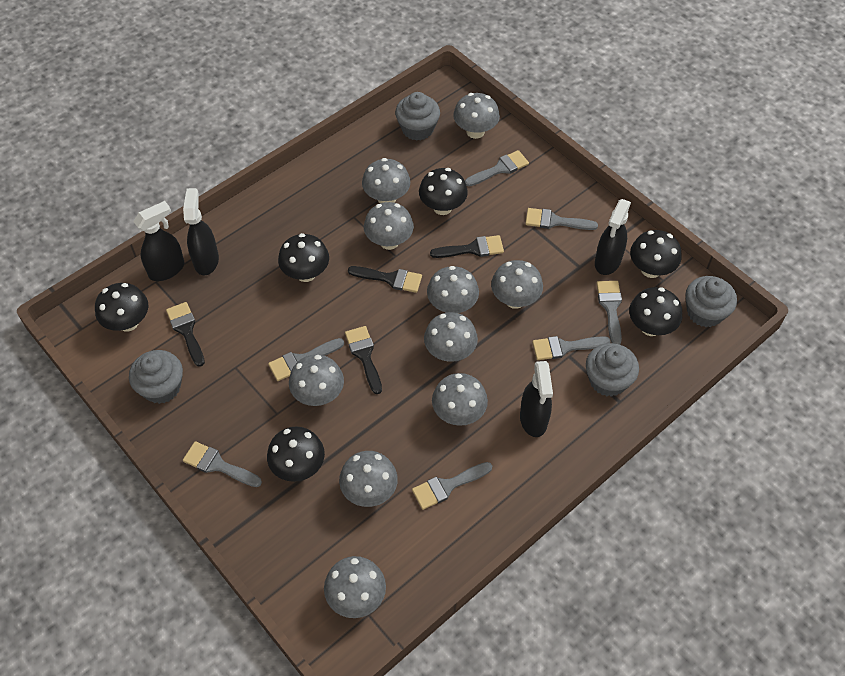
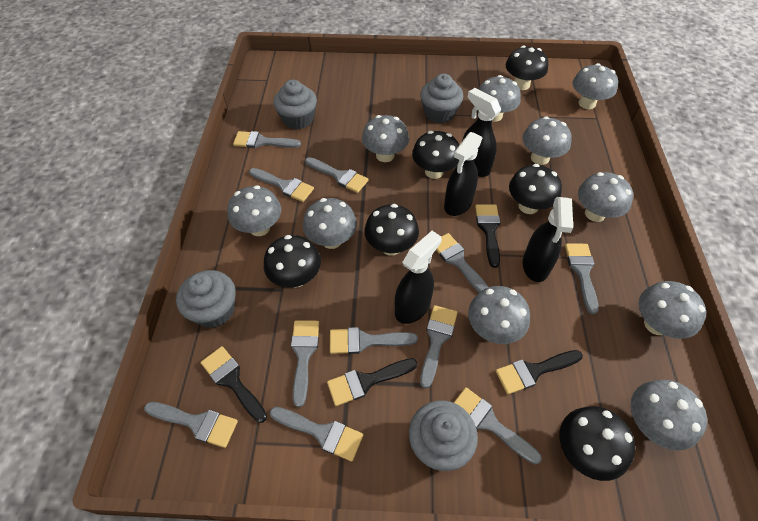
grey brush: [183,441,262,487] [268,338,344,381] [412,462,492,510] [465,150,529,186] [525,208,598,230] [532,336,611,360] [597,281,622,344] = 7 -> [144,402,238,448] [233,131,301,148] [249,168,314,202] [270,407,363,462] [291,320,319,407] [305,157,369,193] [330,327,418,354] [420,305,457,388] [436,233,488,293] [454,387,542,465] [565,244,599,314] = 11

